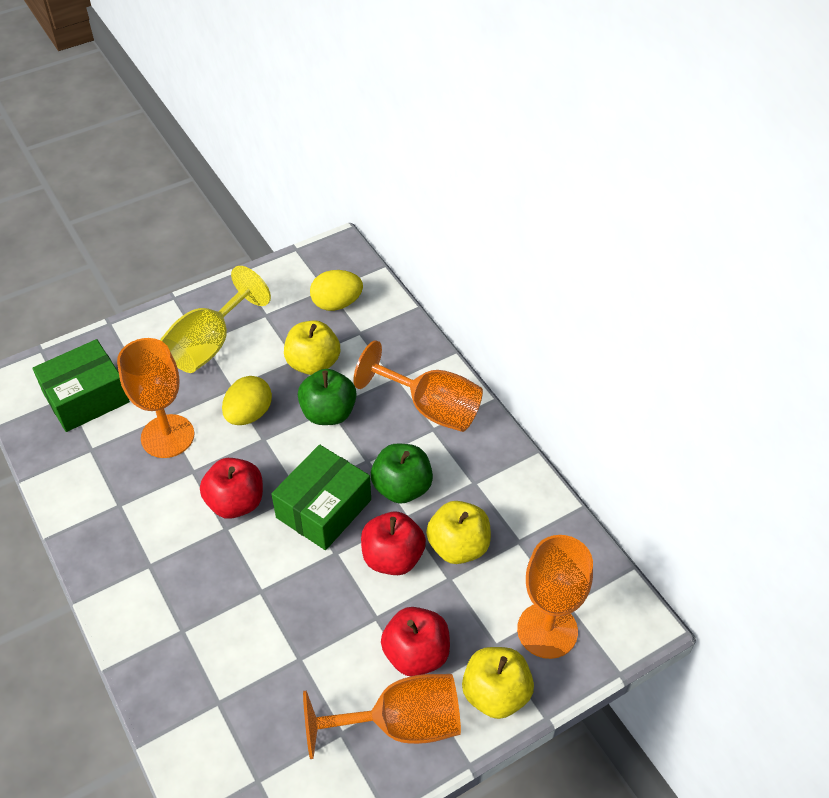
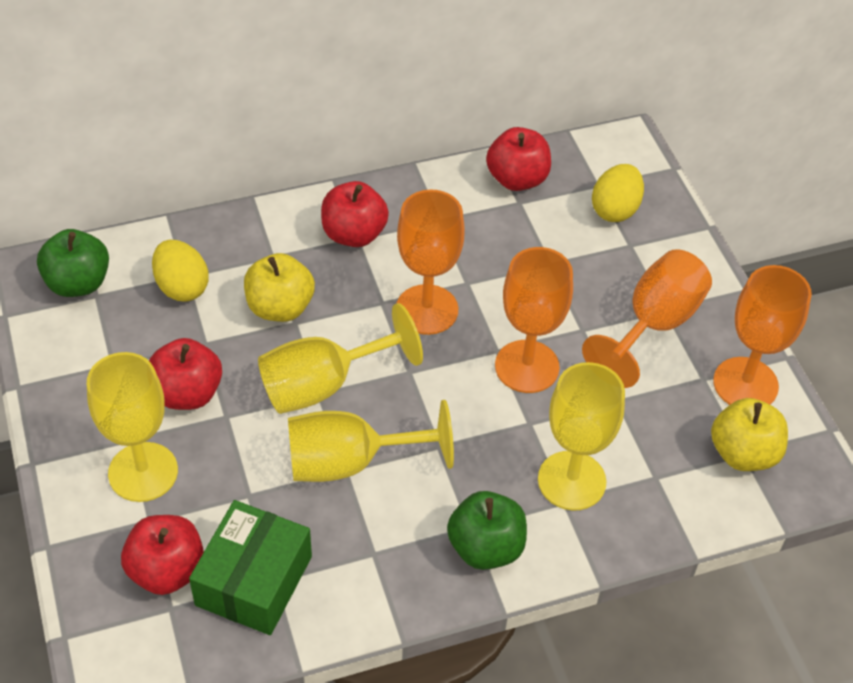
green box: [32,339,130,432] [272,444,371,550] = 2 -> [189,500,312,635] = 1
red apple: [200,458,263,519] [361,512,426,575] [381,607,450,676] = 3 -> [121,515,204,595] [149,338,222,410] [321,181,389,247] [486,127,551,191] = 4
yellow apple: [284,320,340,375] [426,501,491,564] [462,647,534,719] = 3 -> [244,253,315,322] [711,398,788,471] = 2
yellow goblet: [160,266,271,373] = 1 -> [87,352,178,502] [258,303,423,414] [288,400,454,482] [538,362,625,511] = 4

